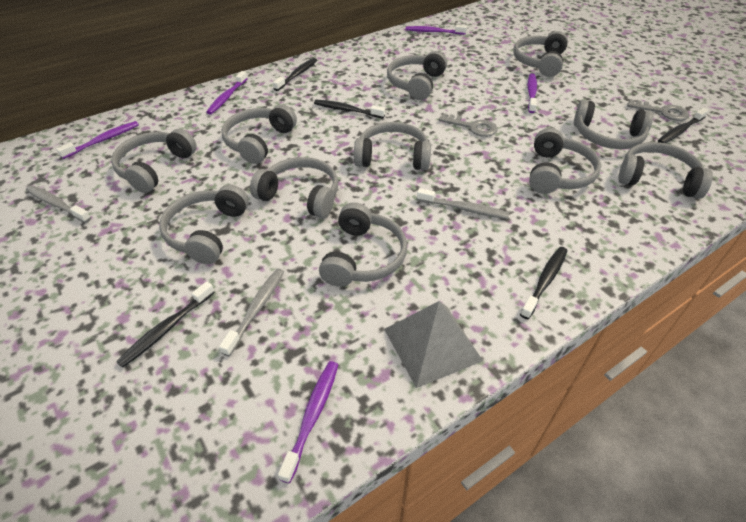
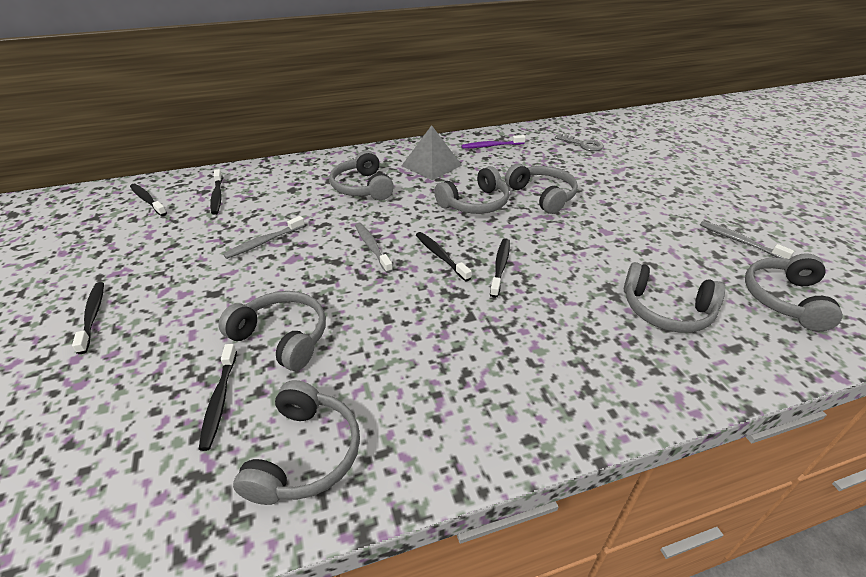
black toothbrush: [116,281,215,368] [273,58,317,91] [314,100,385,118] [520,247,567,319] [658,108,709,143] = 5 -> [72,282,104,354] [130,184,167,216] [199,344,237,451] [210,169,223,214] [416,232,472,281] [490,238,510,298] = 6
grey headphones: [111,129,197,193] [159,185,249,264] [221,104,297,164] [250,157,338,218] [319,202,407,287] [354,122,431,170] [387,51,447,100] [513,31,568,77] [529,128,601,194] [574,100,653,149] [618,142,713,199] = 11 -> [218,291,326,371] [233,380,360,505] [330,150,394,200] [434,166,509,214] [505,164,578,214] [624,262,725,333] [745,253,843,331] = 7
grey key: [438,113,498,137] [627,99,689,121] = 2 -> [555,134,604,151] = 1
purple toothbrush: [56,121,139,159] [206,71,248,115] [278,361,338,484] [406,25,467,35] [528,73,537,113] = 5 -> [461,135,526,149] = 1

